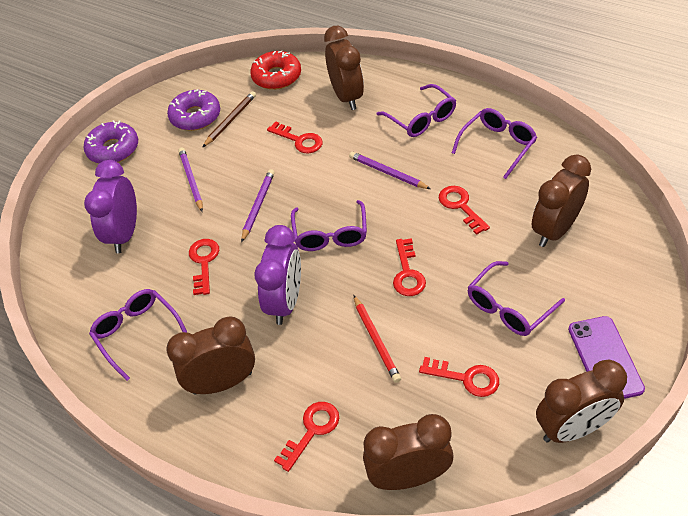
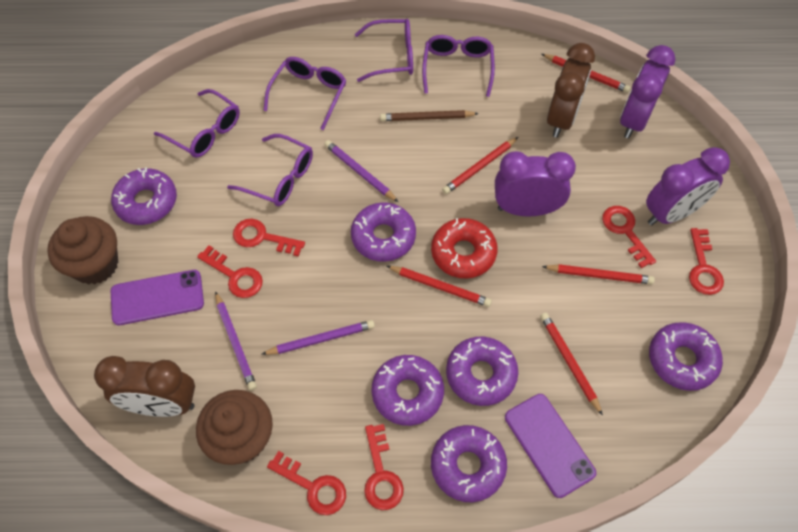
brown clock: [166,316,255,395] [324,26,364,110] [363,414,454,490] [532,155,591,247] [536,360,627,443] = 5 -> [94,356,195,417] [547,43,595,138] = 2
brown cupcake: none = 0 -> [47,216,118,285] [196,390,273,465] = 2
purple clock: [84,160,137,253] [254,225,301,325] = 2 -> [495,151,576,217] [620,45,676,139] [646,147,730,226] = 3
purple donut: [84,120,138,164] [167,89,220,131] = 2 -> [111,167,177,225] [351,202,416,262] [371,355,444,426] [431,425,507,502] [446,337,518,406] [649,322,723,391] = 6
purple phone: [568,316,645,399] = 1 -> [111,270,204,325] [505,394,596,498] = 2
red pencil: [354,295,401,383] = 1 -> [387,266,492,307] [442,137,518,194] [540,313,603,416] [542,54,631,93] [542,264,655,284] = 5

